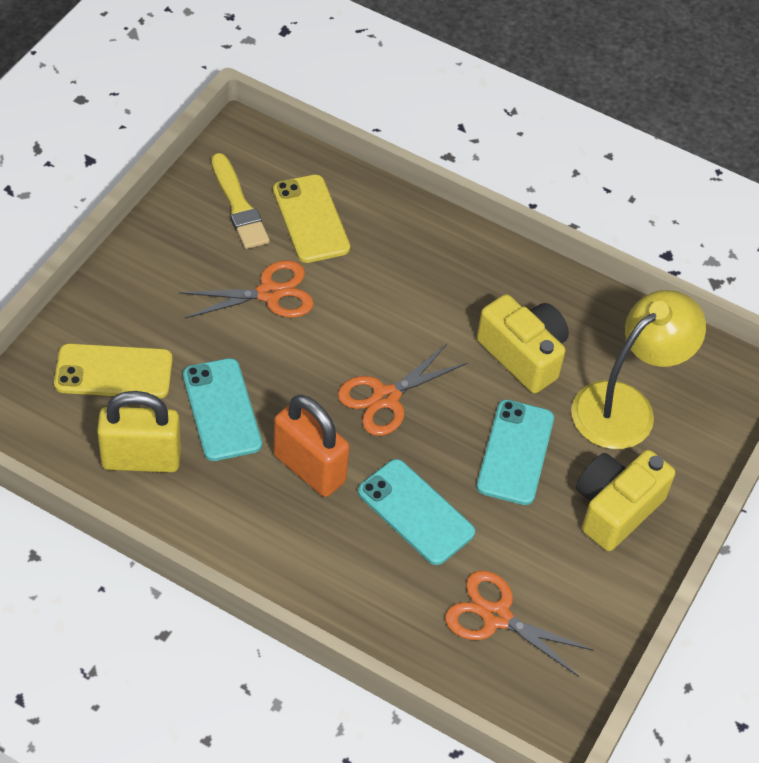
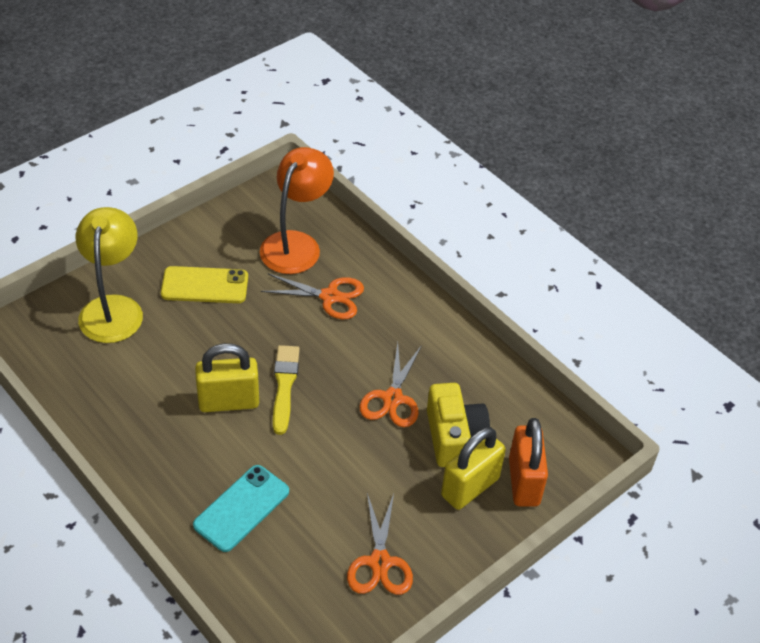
orange lamp: none = 0 -> [259,147,334,274] = 1
turquoise phone: [183,358,262,461] [358,459,475,565] [477,400,554,505] = 3 -> [193,465,289,552] = 1
yellow camera: [477,294,569,393] [576,450,675,551] = 2 -> [427,383,490,467] = 1
yellow padlock: [97,391,181,473] = 1 -> [195,343,259,412] [441,427,506,510] = 2
yellow phone: [54,343,172,398] [273,175,350,263] = 2 -> [161,266,248,303] = 1

